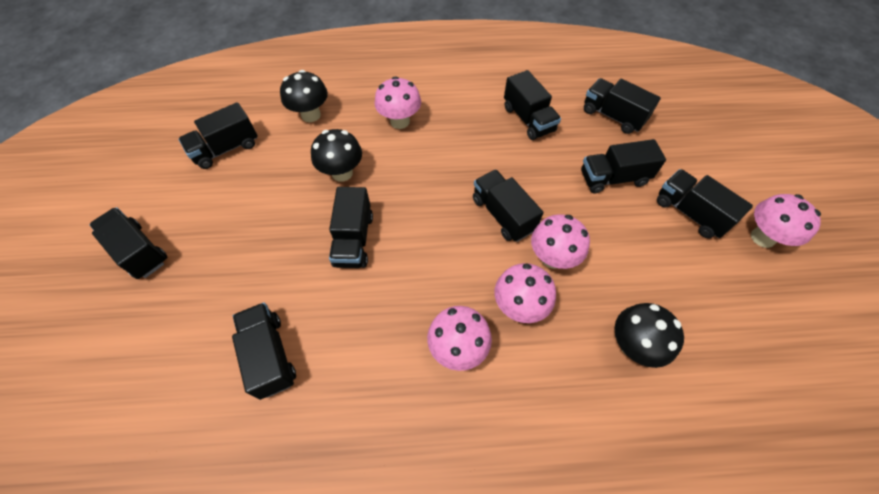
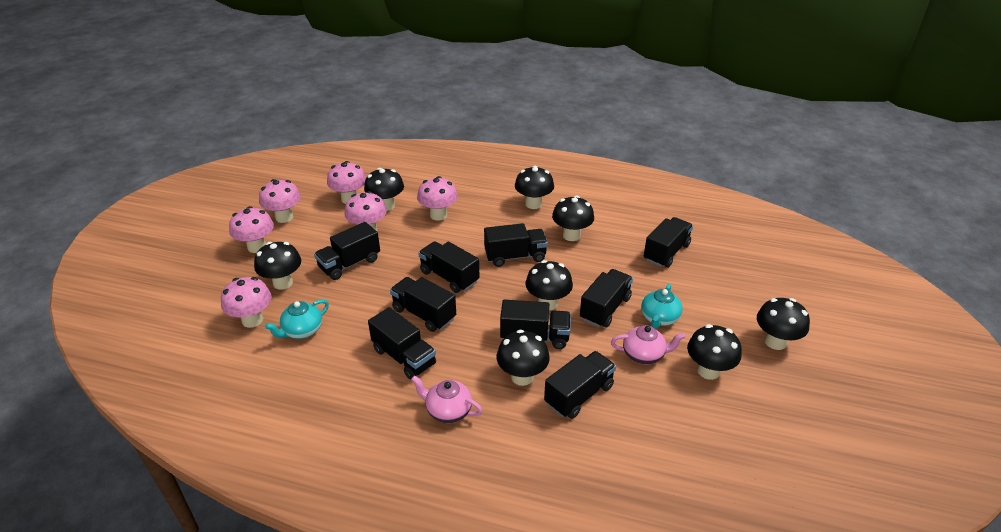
black mushroom: [280,70,328,122] [311,129,362,182] [615,303,684,368] = 3 -> [254,242,301,290] [364,168,404,211] [497,330,550,386] [515,166,554,209] [526,260,573,310] [552,196,594,241] [687,324,742,380] [757,298,810,350] = 8
pink mushroom: [375,76,421,129] [427,306,492,371] [495,263,556,323] [531,214,590,269] [751,194,821,248] = 5 -> [221,277,272,328] [229,206,274,253] [259,179,301,223] [327,161,366,204] [345,191,387,231] [417,176,458,221] = 6
pink teapot: none = 0 -> [411,375,482,423] [611,325,685,365] = 2
turquoise teapot: none = 0 -> [265,300,329,339] [641,284,683,329] = 2

